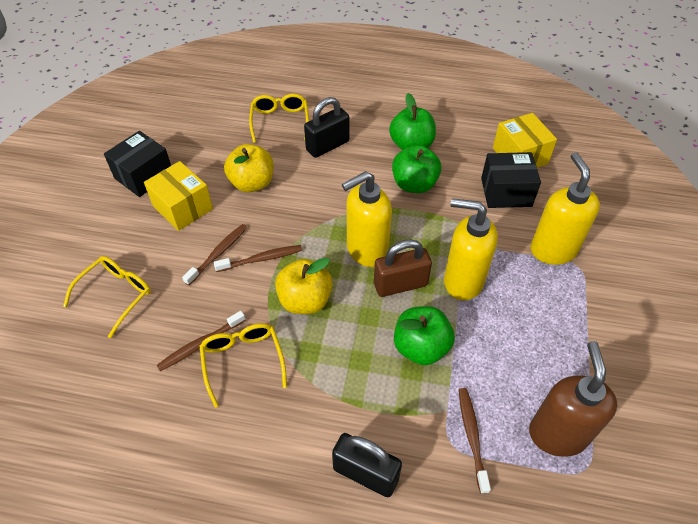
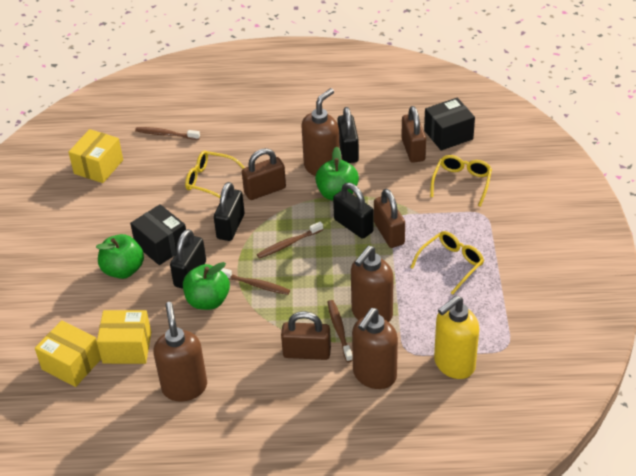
black padlock: [304,97,349,158] [332,433,402,497] = 2 -> [170,229,206,289] [214,182,245,241] [333,183,374,239] [337,107,359,163] = 4
brown padlock: [374,239,432,297] = 1 -> [242,148,286,200] [281,311,331,360] [374,189,405,248] [401,106,426,163] = 4
brown soap dispenser: [529,341,617,457] = 1 -> [153,302,207,401] [301,88,340,176] [351,246,394,322] [352,308,398,389] = 4
yellow apple: [224,144,274,192] [275,258,333,314] = 2 -> none = 0
yellow box: [144,161,213,231] [493,113,557,168] = 2 -> [35,320,101,387] [68,129,123,183] [97,310,151,364] = 3
yellow soap dispenser: [342,171,392,267] [444,198,498,301] [531,152,600,265] = 3 -> [434,296,479,379] = 1

